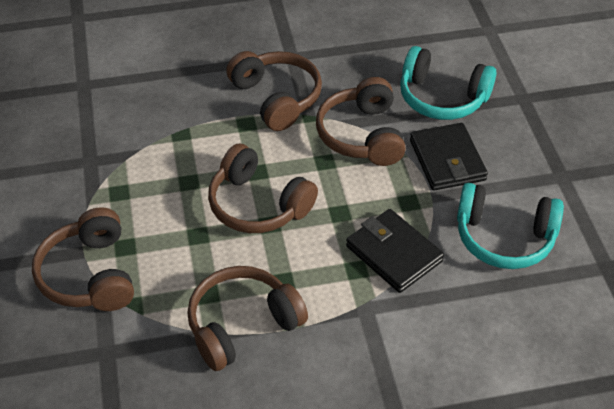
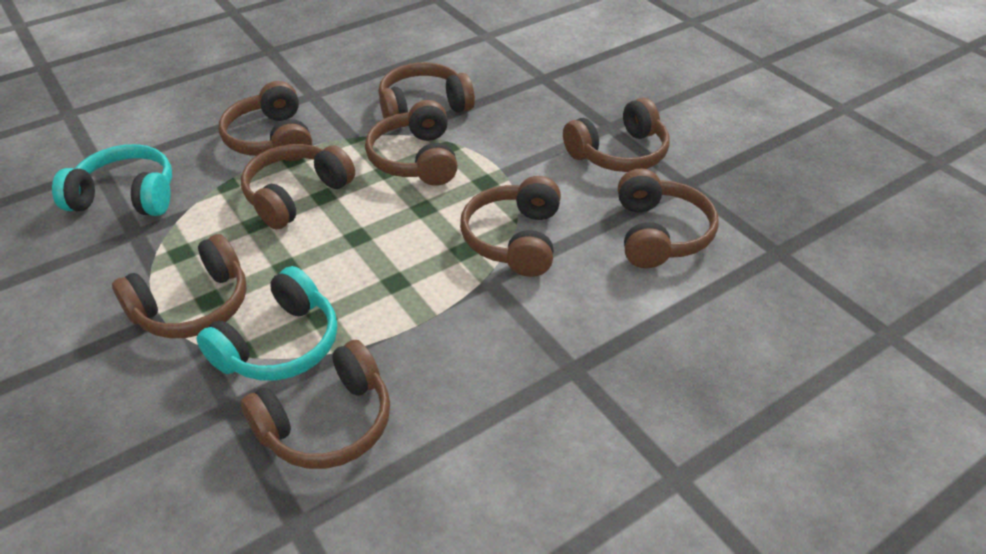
black wallet: [346,209,444,293] [410,123,488,191] = 2 -> none = 0
brown headphones: [32,207,134,311] [187,266,308,371] [208,144,318,233] [226,51,322,131] [316,77,406,166] = 5 -> [112,234,247,338] [219,81,312,161] [241,144,355,230] [241,340,390,469] [365,100,458,186] [378,62,475,119] [460,176,561,277] [563,98,669,172] [618,168,719,268] = 9

